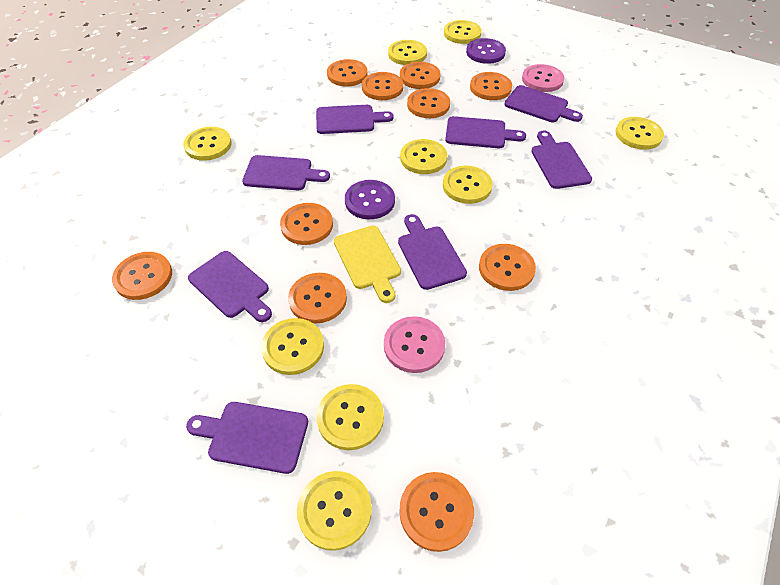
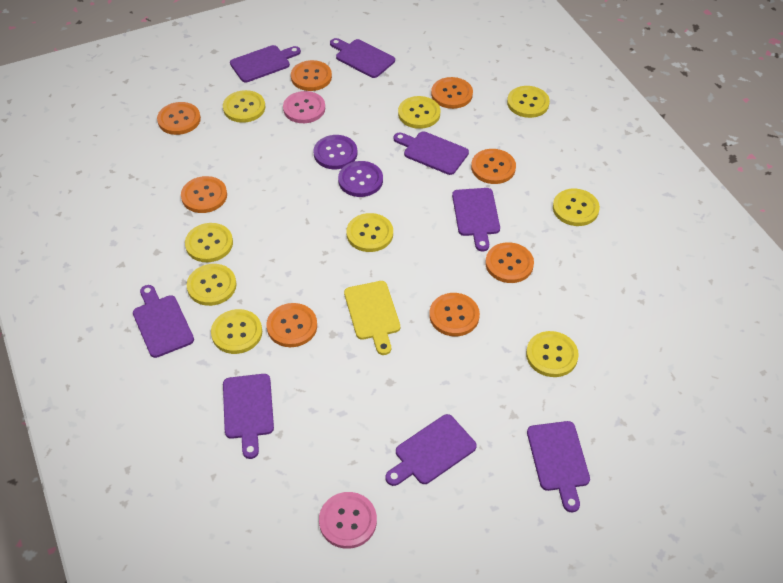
orange button: [112,252,172,300] [280,203,333,245] [288,273,347,324] [327,59,368,87] [362,72,403,100] [399,472,474,552] [400,62,441,89] [407,88,450,118] [470,72,512,100] [479,244,536,291] = 10 -> [157,102,201,135] [181,176,227,213] [267,303,317,347] [291,60,332,91] [429,293,480,336] [431,77,473,109] [471,149,516,184] [485,242,534,283] = 8

